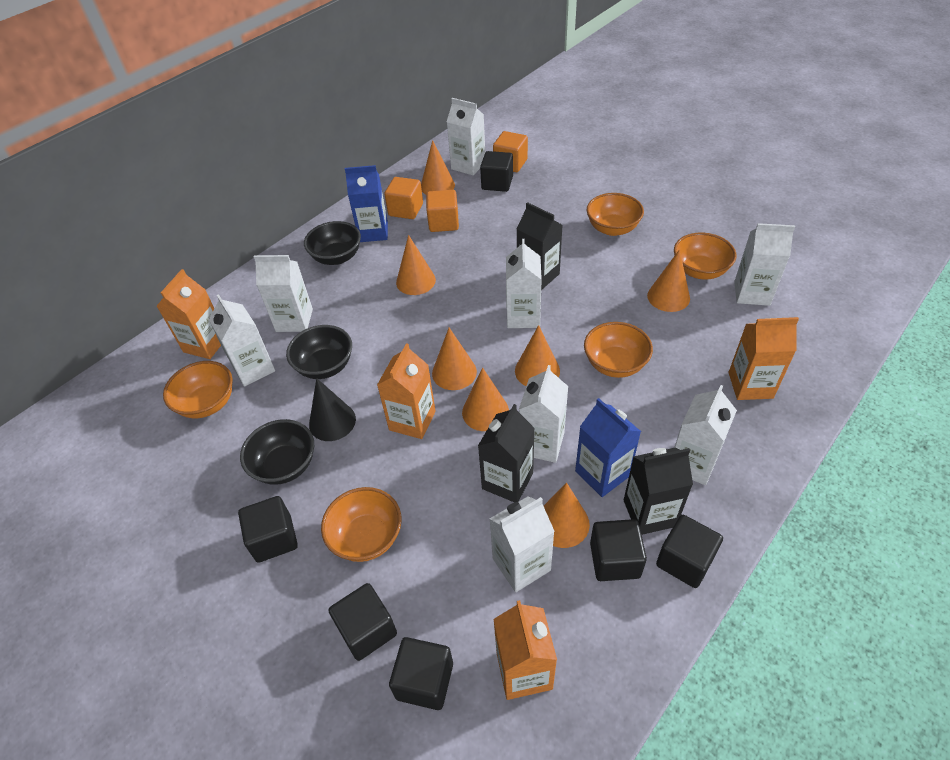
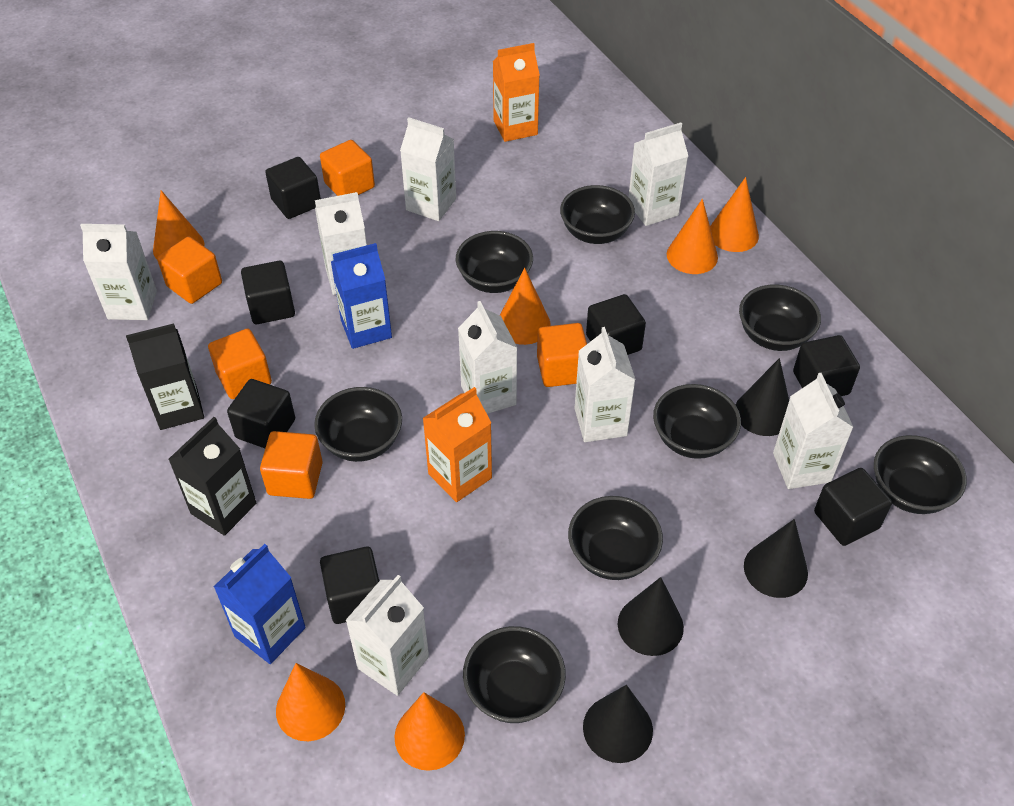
black bowl: [240,419,314,484] [286,325,352,379] [304,221,361,265] = 3 -> [314,387,402,462] [456,231,533,293] [463,626,566,723] [560,185,635,244] [568,496,663,580] [653,384,741,459] [739,285,821,351] [874,435,967,514] = 8
black carton: [478,404,535,502] [517,202,562,290] [624,448,693,535] = 3 -> [126,323,204,430] [168,417,256,536] = 2
black cone: [309,378,356,441] = 1 -> [583,685,653,763] [618,577,684,656] [736,358,789,436] [744,519,808,598] = 4
black cube: [238,496,298,563] [328,583,397,661] [389,637,453,710] [480,151,513,192] [590,519,647,581] [656,515,723,588] = 6 -> [227,379,295,448] [241,261,295,324] [265,157,321,219] [320,546,379,624] [586,294,646,355] [793,335,860,396] [814,468,892,546] = 7
orange bowl: [163,361,233,418] [321,487,402,562] [584,322,653,378] [587,193,644,236] [674,233,736,279] = 5 -> none = 0
orange carton: [157,269,221,359] [377,343,436,439] [494,600,557,700] [728,317,799,400] = 4 -> [423,387,492,502] [493,43,540,142] = 2
orange cone: [396,235,436,295] [421,140,455,194] [432,327,477,390] [462,367,509,431] [515,325,560,386] [544,483,590,548] [647,249,690,312] = 7 -> [153,190,205,259] [276,663,345,741] [394,692,465,771] [500,268,551,345] [667,199,718,274] [710,177,759,252] = 6
orange cube: [384,177,423,219] [426,190,459,232] [493,131,528,172] = 3 -> [157,237,222,304] [208,329,272,399] [260,431,323,499] [320,140,375,196] [537,323,587,387] = 5

